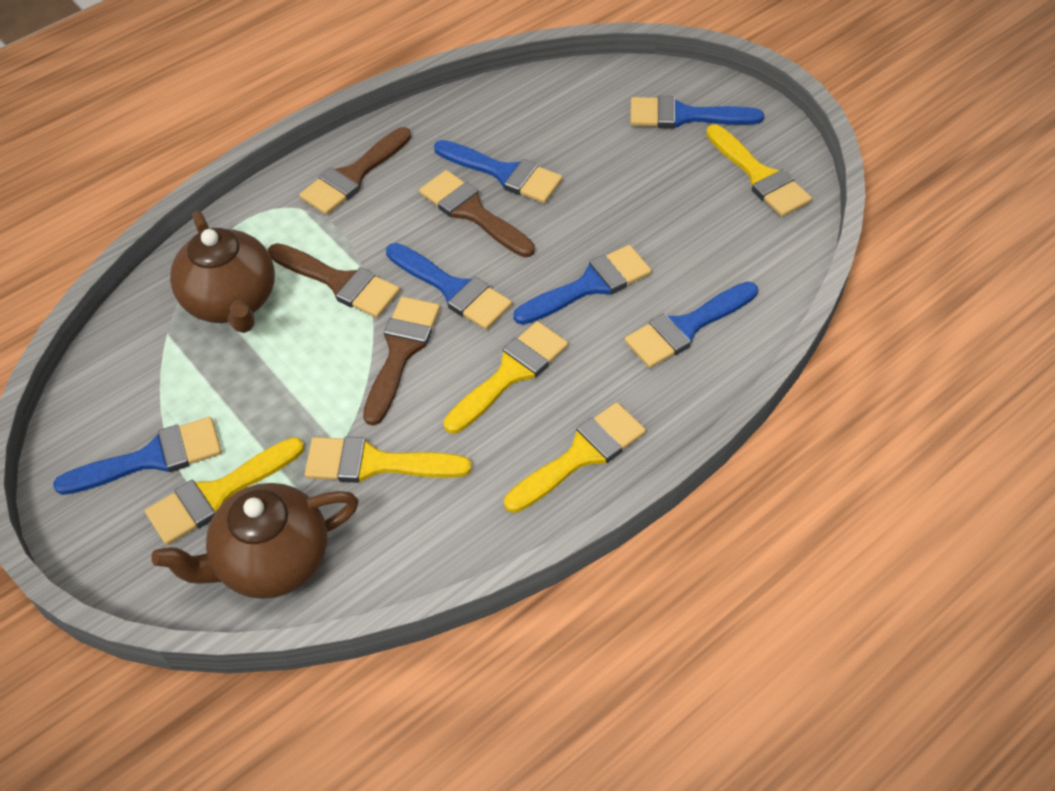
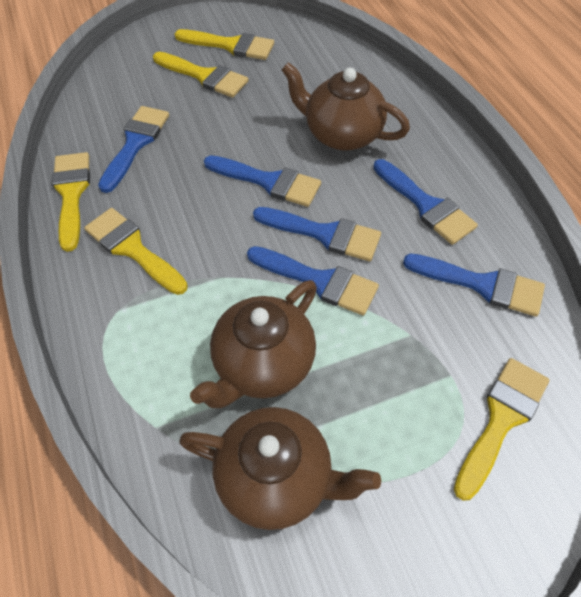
brown brush: [268,243,400,318] [300,127,411,215] [363,297,440,426] [419,170,535,257] = 4 -> none = 0
brown teapot: [151,483,359,599] [170,211,275,333] = 2 -> [179,407,381,530] [190,280,317,408] [282,62,410,151] = 3

